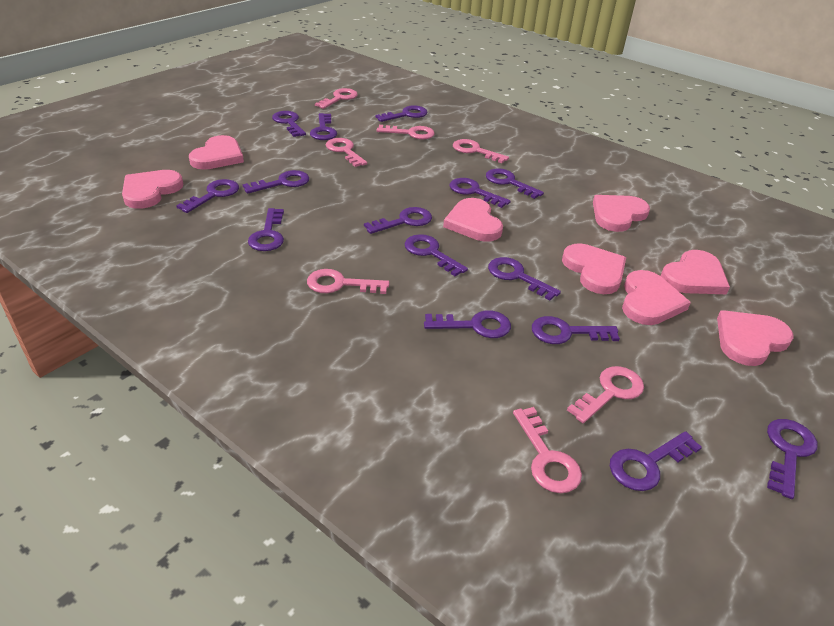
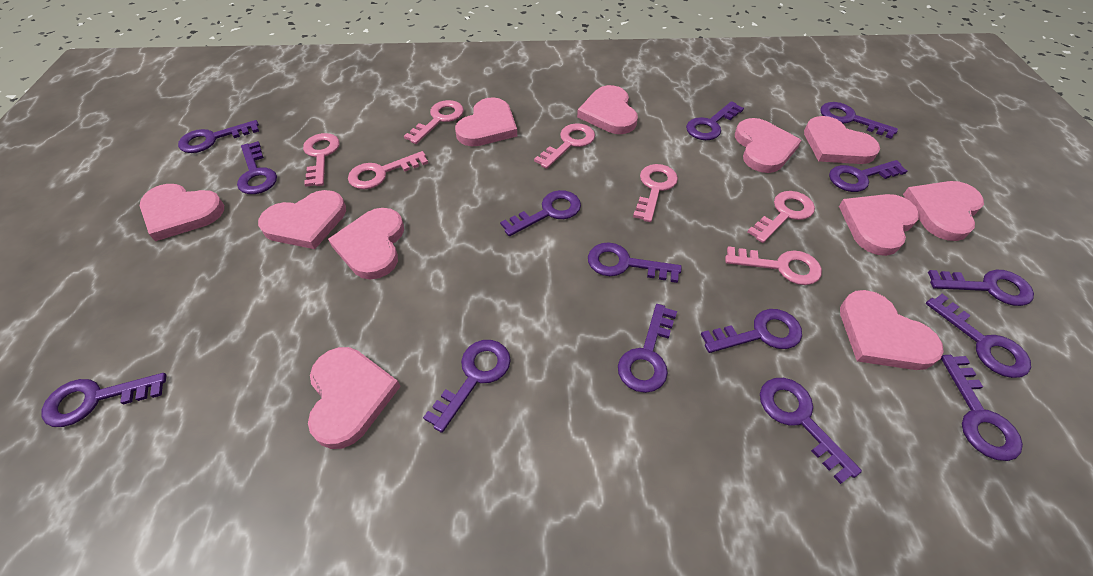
pink heart: [122,170,183,209] [189,135,244,170] [443,198,503,242] [562,243,626,294] [593,195,650,232] [622,270,691,325] [661,250,730,294] [717,310,794,366] = 8 -> [140,184,224,241] [258,190,346,249] [308,347,401,449] [328,208,404,280] [455,97,517,146] [577,85,638,134] [735,118,802,173] [804,116,880,164] [839,194,919,256] [840,290,944,370] [903,181,984,241] = 11

